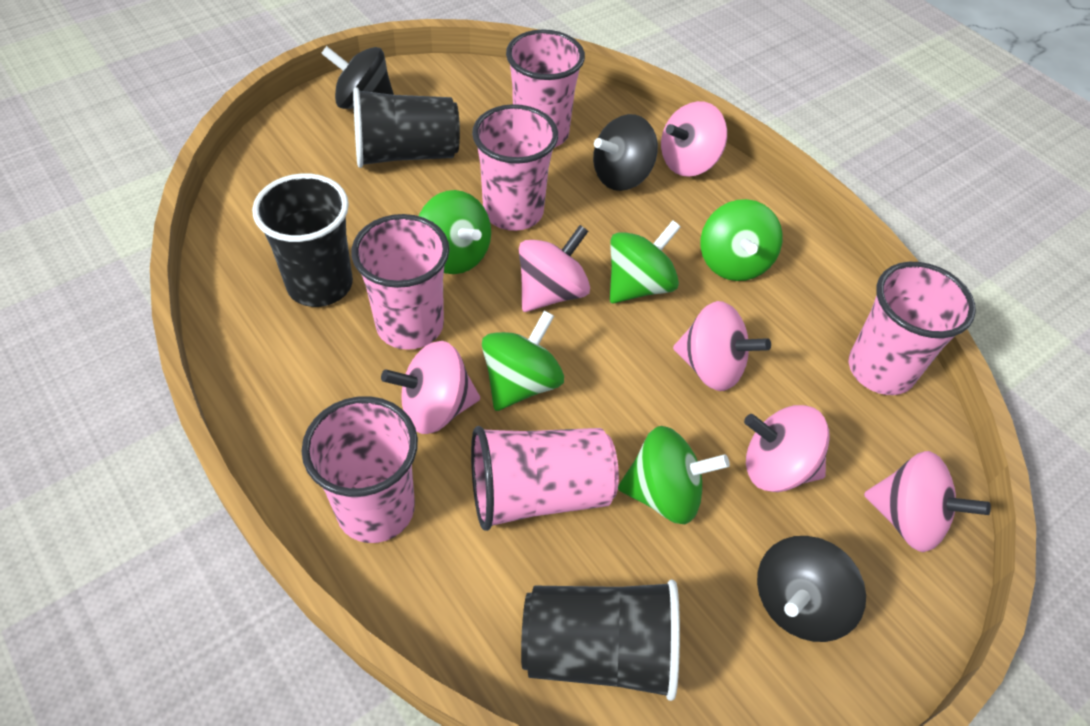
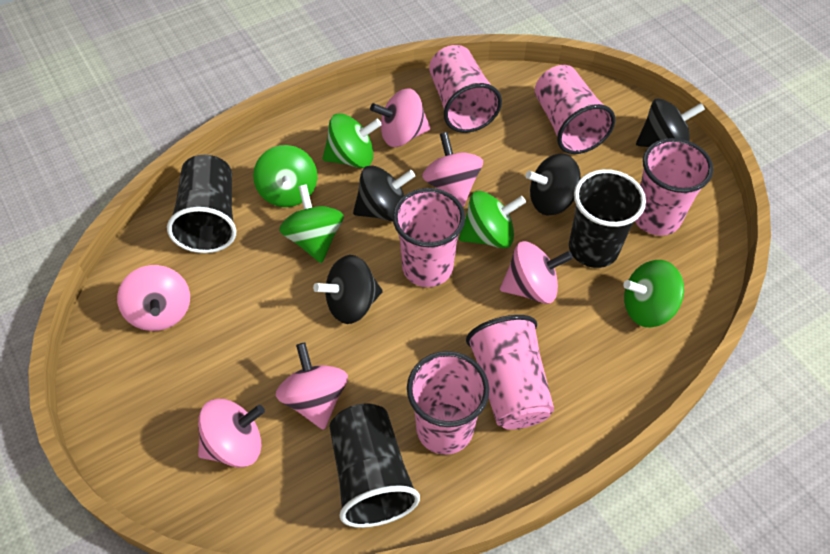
black spinning top: [321,46,394,109] [593,114,658,191] [757,536,866,642] = 3 -> [313,255,383,324] [353,165,415,221] [525,153,581,216] [636,98,705,147] = 4

